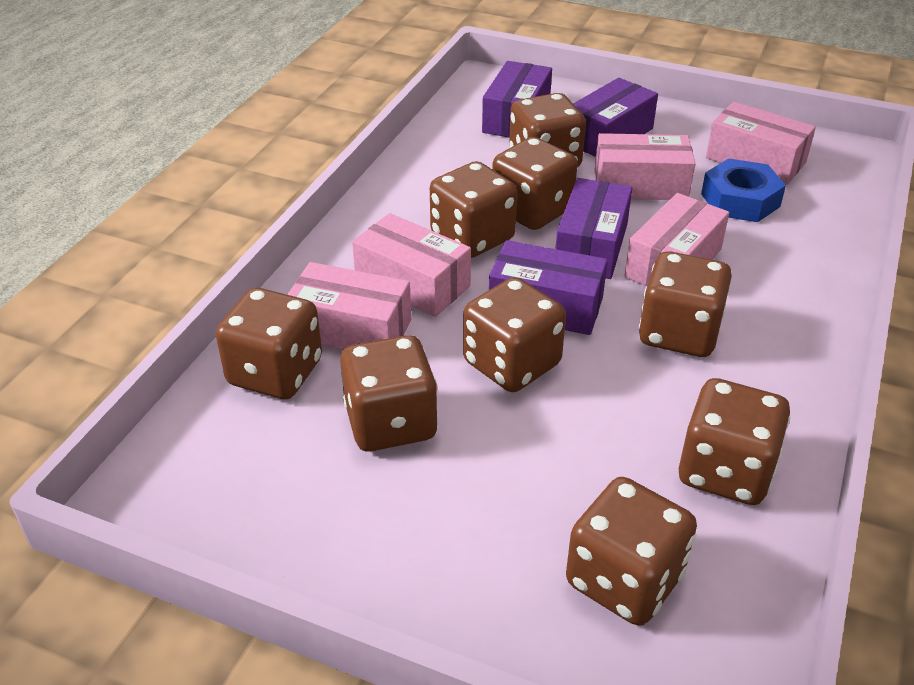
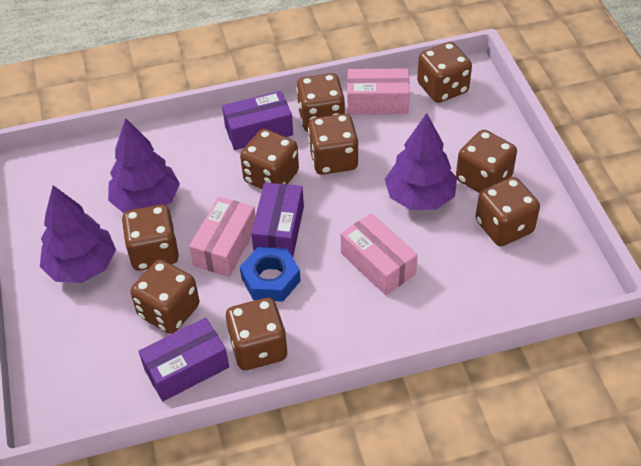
pink box: [287,262,411,350] [352,213,471,317] [595,133,696,200] [624,193,729,287] [706,102,816,185] = 5 -> [189,197,256,277] [341,213,418,295] [347,68,410,114] = 3
purple box: [482,61,552,137] [489,240,608,335] [556,178,632,279] [573,78,658,157] = 4 -> [139,318,229,401] [222,91,293,150] [251,182,304,257] = 3
purple tree: none = 0 -> [40,185,116,283] [108,118,180,213] [385,113,457,210] = 3

